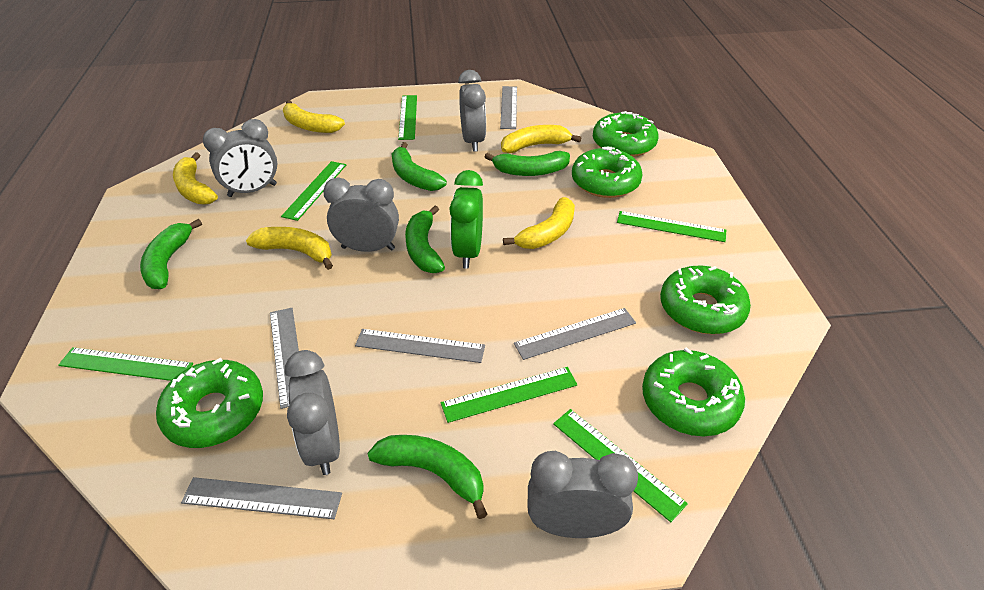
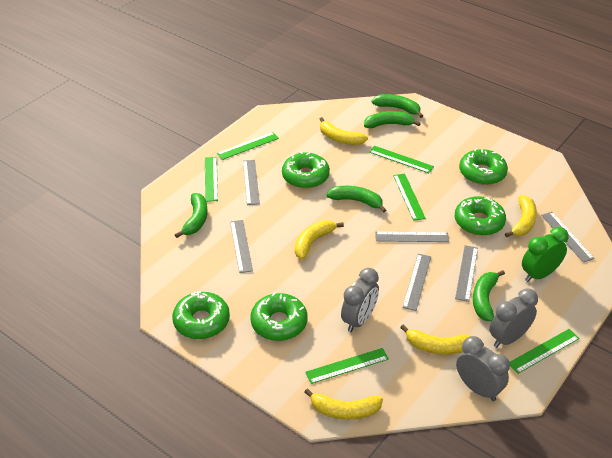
grey clock: [203,119,277,197] [285,350,340,475] [323,178,399,252] [458,70,486,152] [528,451,638,538] = 5 -> [341,268,379,332] [456,336,510,401] [489,288,538,348] = 3
grey ruler: [181,477,342,519] [270,308,299,409] [355,329,485,363] [500,86,517,129] [514,308,636,360] = 5 -> [230,220,253,273] [243,160,260,205] [375,232,449,242] [402,254,431,311] [455,245,478,302] [541,212,595,262] = 6

